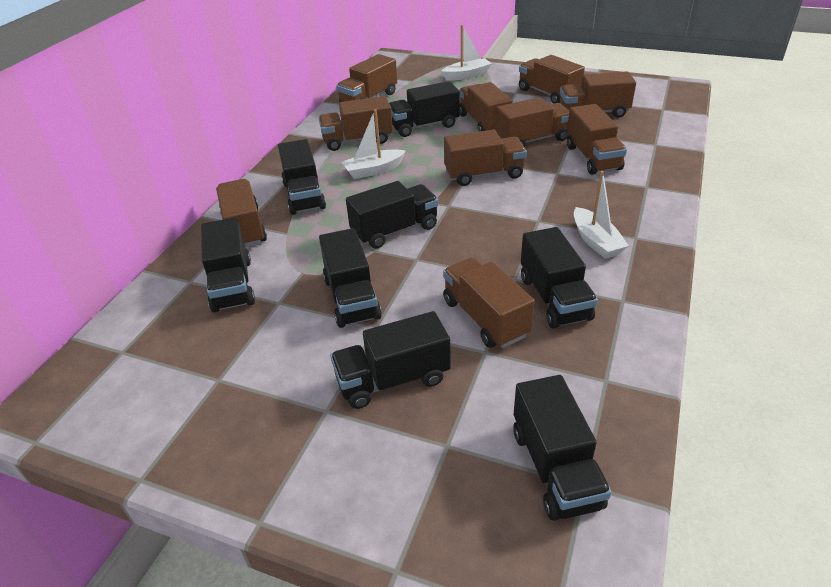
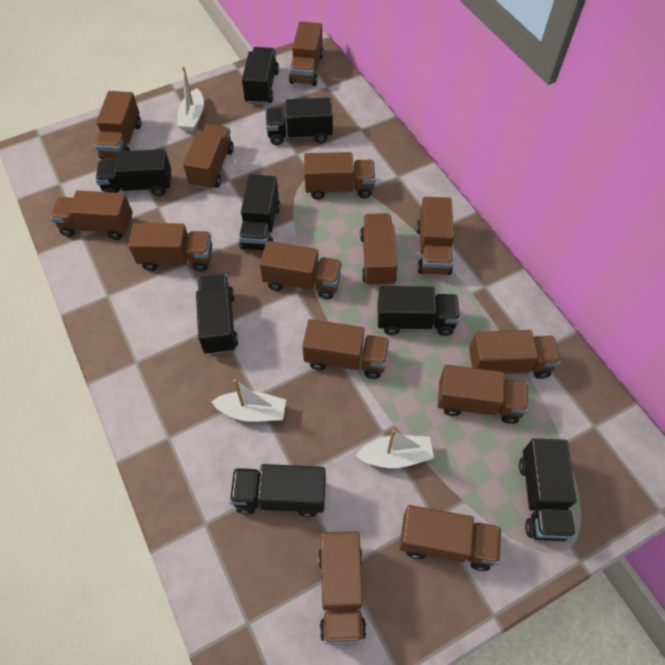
brown truck: [216,179,267,247] [319,96,393,151] [336,54,397,102] [443,258,535,348] [444,130,527,186] [459,82,513,132] [496,97,569,147] [519,55,585,104] [560,71,636,118] [567,104,627,175] = 10 -> [50,190,133,240] [94,91,141,159] [128,223,212,272] [183,124,234,190] [260,241,342,299] [289,21,324,86] [302,319,389,379] [304,152,376,200] [318,531,366,644] [360,213,398,286] [400,505,502,571] [416,197,454,275] [438,365,528,424] [469,330,560,379] = 14

